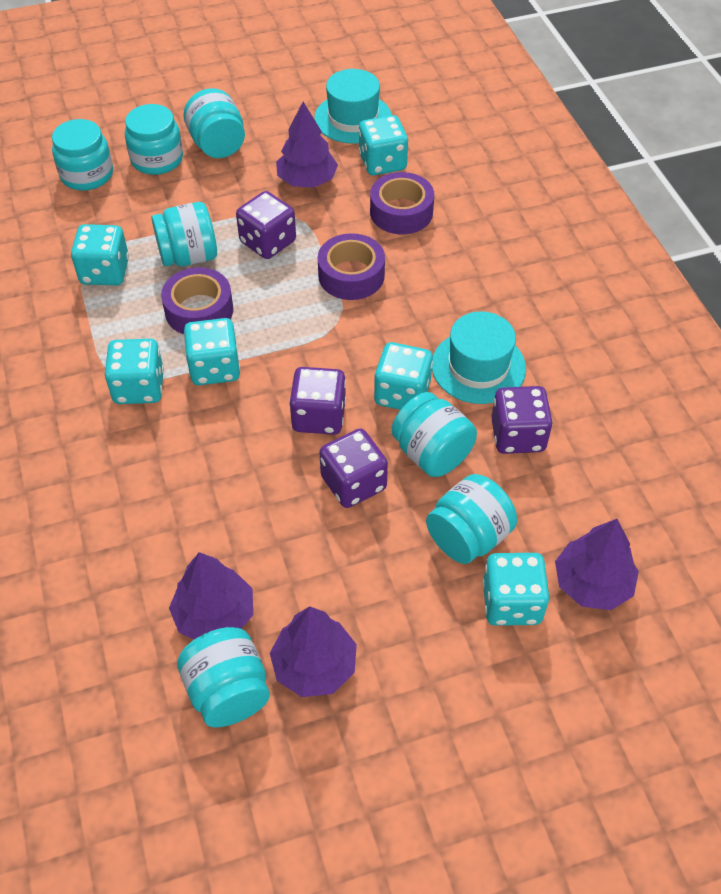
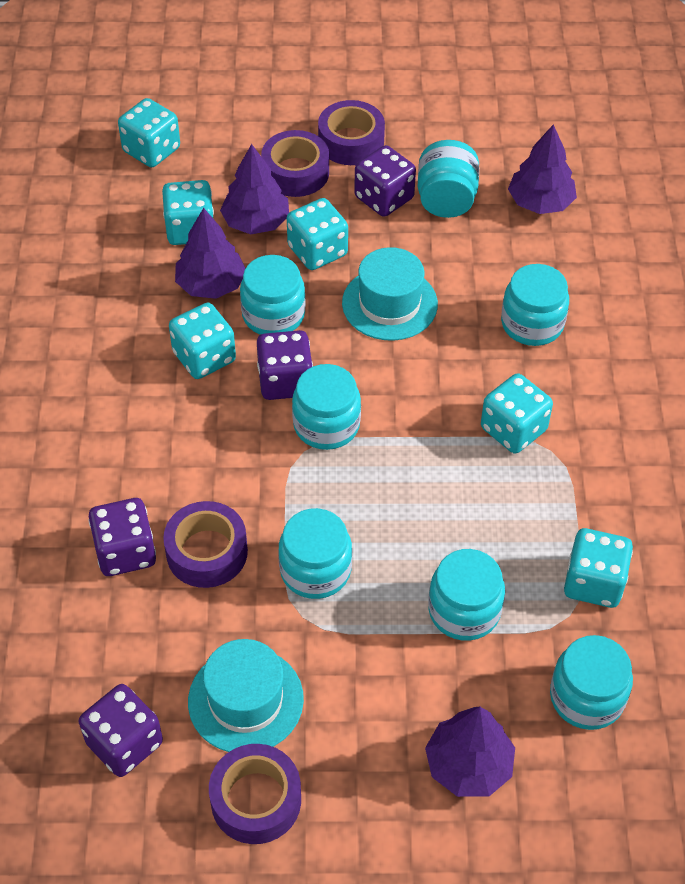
purple tape: [161,267,233,334] [318,233,385,300] [370,172,434,234] = 3 -> [163,501,248,588] [209,744,301,844] [261,130,329,197] [318,100,385,165] = 4

